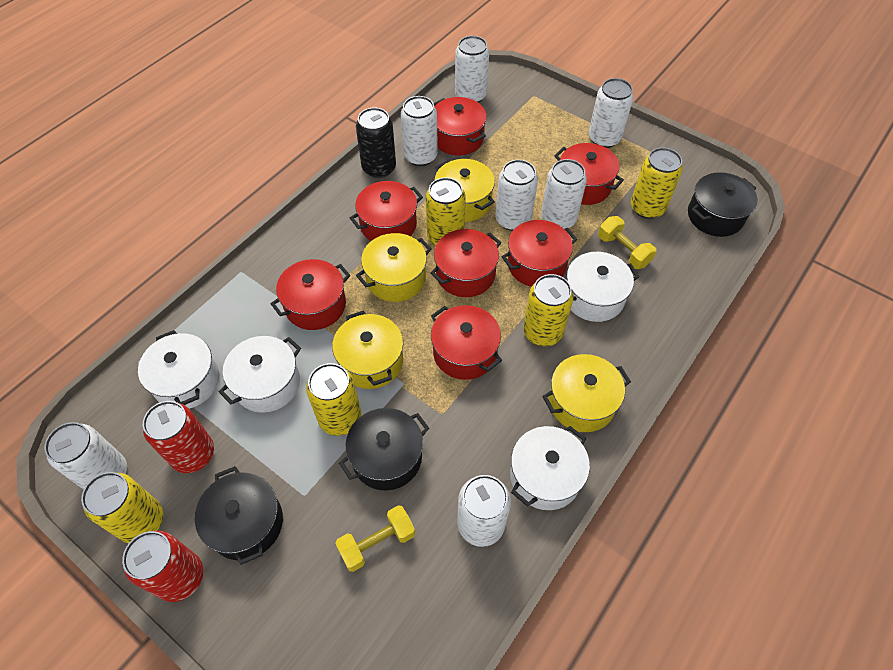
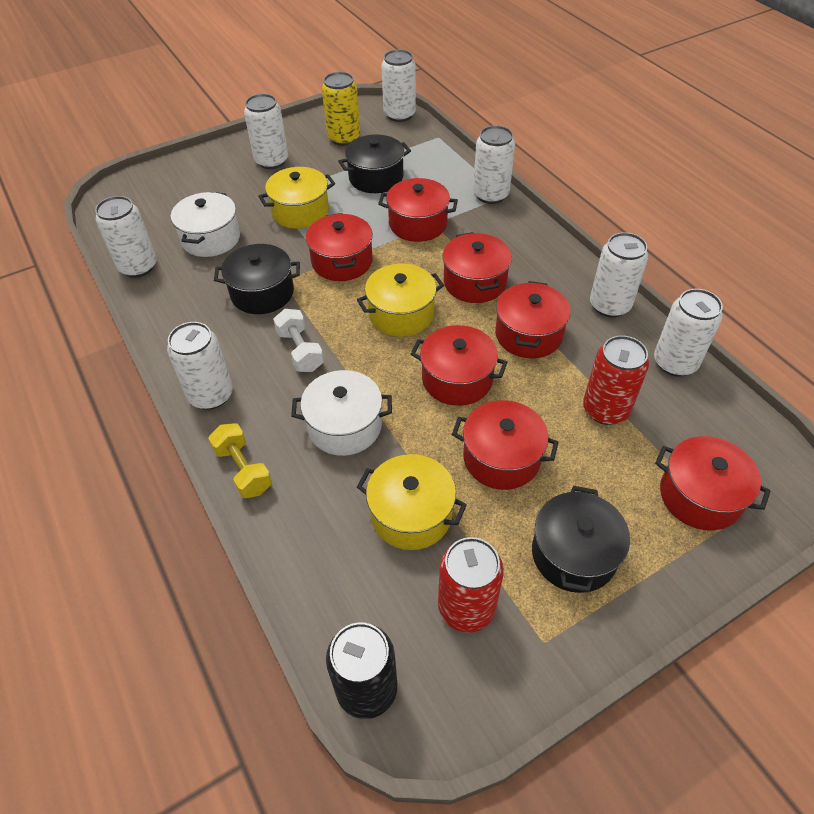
white dumbbell: none = 0 -> [273,309,324,372] = 1
white pot: [138,330,219,409] [219,336,301,413] [510,426,590,510] [567,252,640,322] = 4 -> [171,192,240,257] [291,370,392,456] = 2
yellow can: [81,472,163,543] [306,363,362,436] [426,177,466,246] [523,274,573,346] [631,148,683,219] = 5 -> [322,72,360,146] = 1
yellow dumbbell: [335,505,415,572] [598,216,657,269] = 2 -> [208,423,272,498] = 1
yellow pot: [332,310,403,389] [356,233,432,302] [434,159,495,222] [542,354,631,432] = 4 -> [258,167,335,229] [357,264,444,337] [357,454,467,550] = 3

